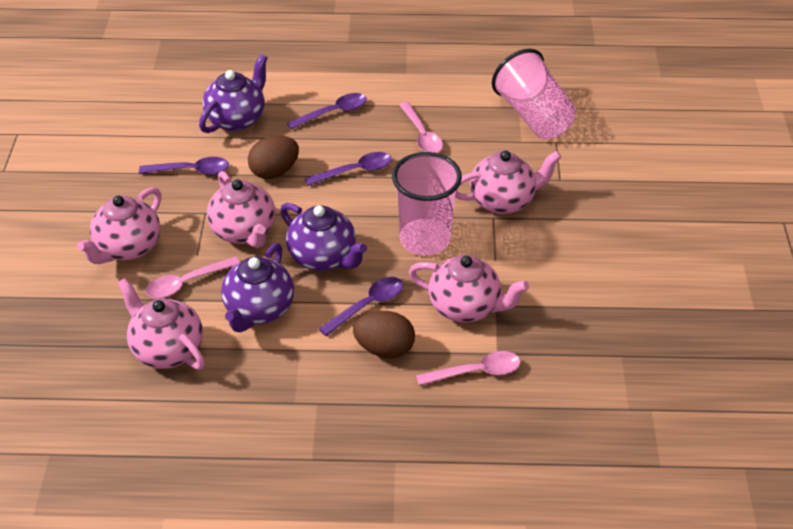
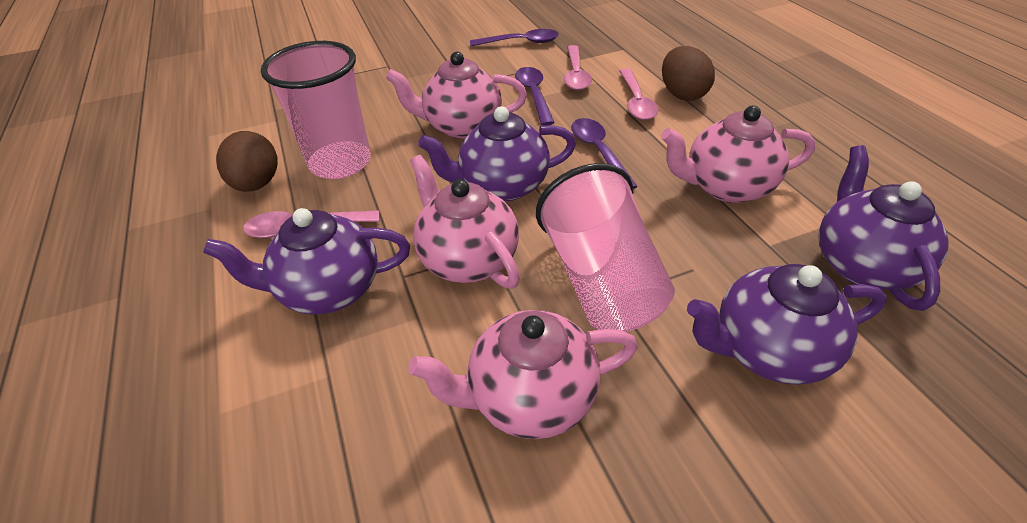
pink teapot: [77,187,161,264] [118,278,205,370] [207,171,275,248] [409,255,529,323] [455,151,562,214] = 5 -> [386,52,527,139] [408,310,638,439] [410,155,520,289] [661,105,816,203] = 4
purple spoon: [139,157,229,175] [287,93,367,129] [305,152,392,186] [319,277,403,336] = 4 -> [470,29,559,46] [515,67,555,126] [571,118,638,189] = 3
purple teapot: [199,54,268,133] [221,243,294,332] [280,203,367,271] = 3 -> [203,208,410,315] [418,106,576,202] [687,264,887,384] [819,145,949,311] = 4

